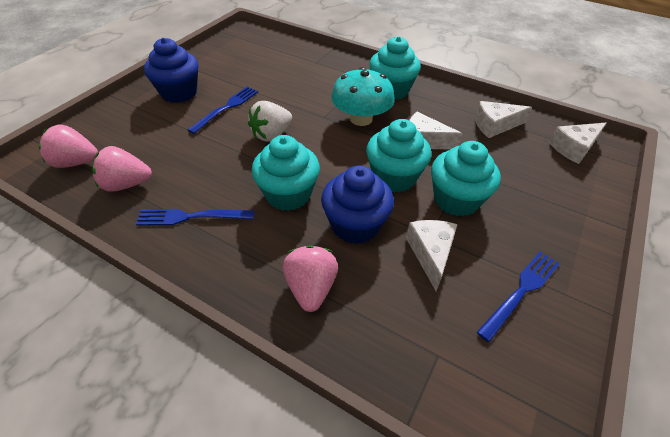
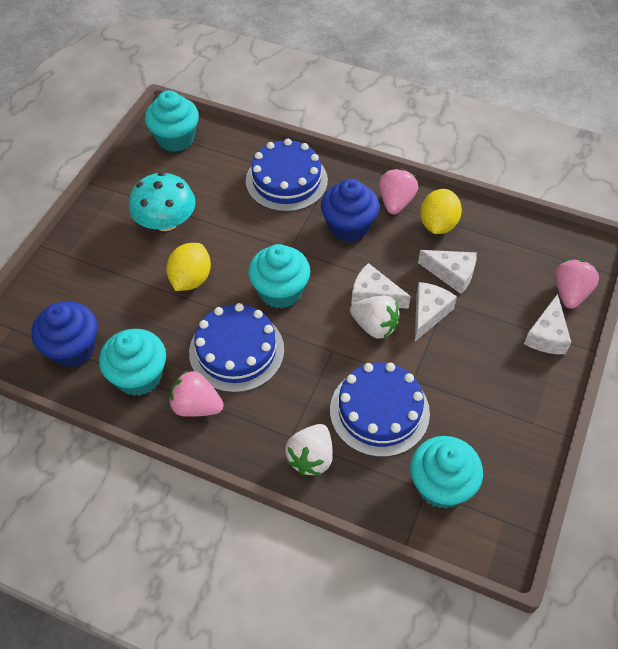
blue cake: none = 0 -> [189,303,284,393] [246,139,328,212] [330,362,430,457] = 3
blue fork: [135,209,255,226] [188,87,258,134] [477,251,560,342] = 3 -> none = 0
white strawberry: [248,101,292,142] = 1 -> [285,424,333,475] [350,295,400,339] = 2
yellow lemon: none = 0 -> [166,243,211,291] [420,189,462,234] = 2

